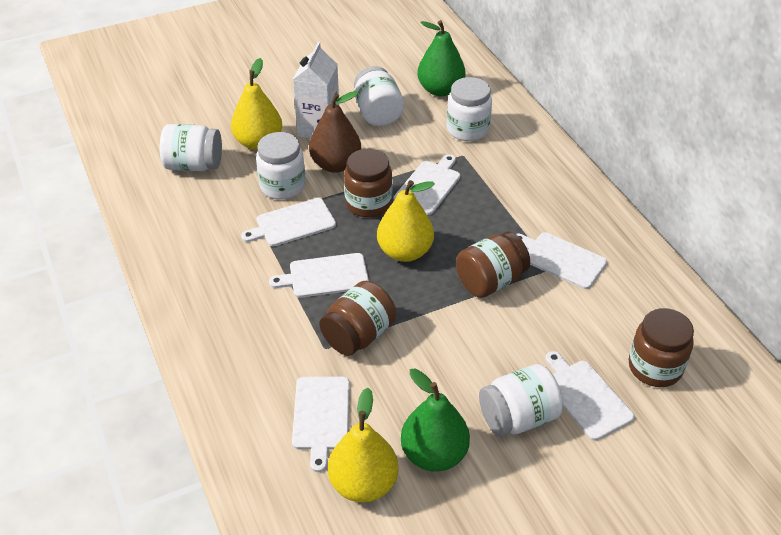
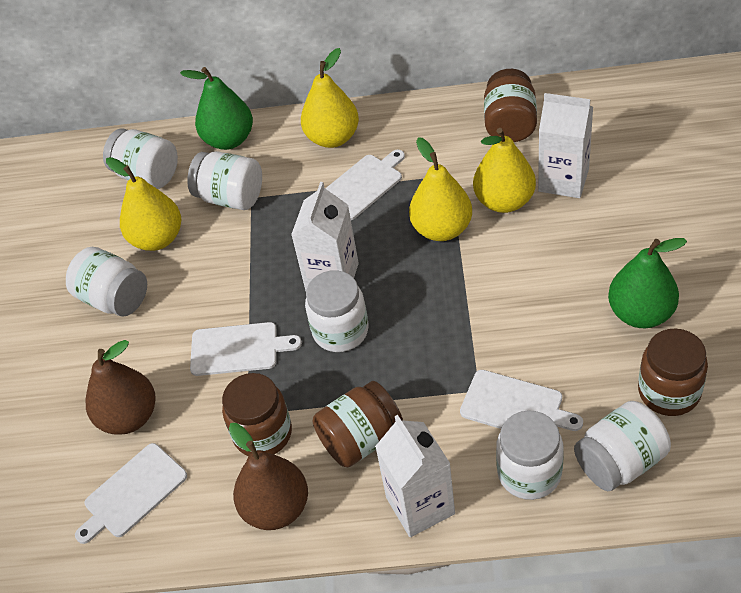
brown pear: [309,91,361,173] = 1 -> [86,340,156,435] [229,423,308,530] = 2
white carton: [293,42,339,138] = 1 -> [291,182,359,291] [375,415,455,537] [538,93,593,198] = 3
white cutting board: [241,198,336,247] [269,253,369,298] [292,377,350,472] [393,154,460,215] [516,232,607,289] [546,351,635,440] = 6 -> [75,443,187,544] [190,322,302,376] [325,150,405,220] [460,370,583,431] = 4
white jar: [160,124,222,171] [256,132,306,200] [354,66,404,126] [447,77,492,141] [479,364,563,437] = 5 -> [66,247,147,317] [103,128,178,189] [187,151,262,210] [305,270,369,352] [496,410,563,500] [574,401,671,491] = 6
yellow pear: [231,58,282,150] [328,388,398,502] [377,180,435,262] = 3 -> [106,157,181,251] [301,48,359,148] [409,137,472,241] [473,128,536,213] = 4

